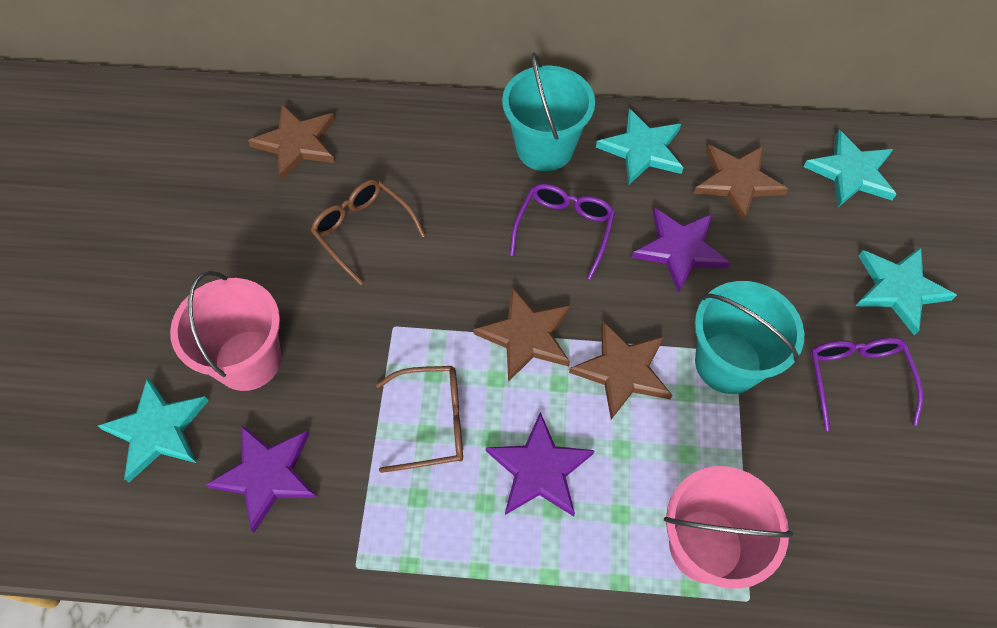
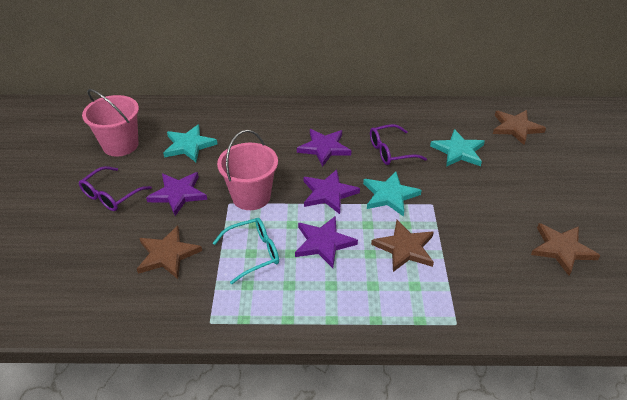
brown glasses: [311,179,426,285] [376,366,463,473] = 2 -> none = 0
purple star: [206,425,317,533] [486,412,595,517] [632,208,730,293] = 3 -> [146,172,207,216] [295,216,358,268] [297,129,351,167] [304,169,360,214] = 4
turquoise bucket: [502,52,595,171] [695,281,804,394] = 2 -> none = 0
turquoise glasses: none = 0 -> [213,218,279,284] = 1
turquoise star: [98,377,209,482] [596,108,683,185] [803,130,897,207] [856,247,957,335] = 4 -> [163,124,218,162] [363,172,422,217] [430,129,485,167] = 3

